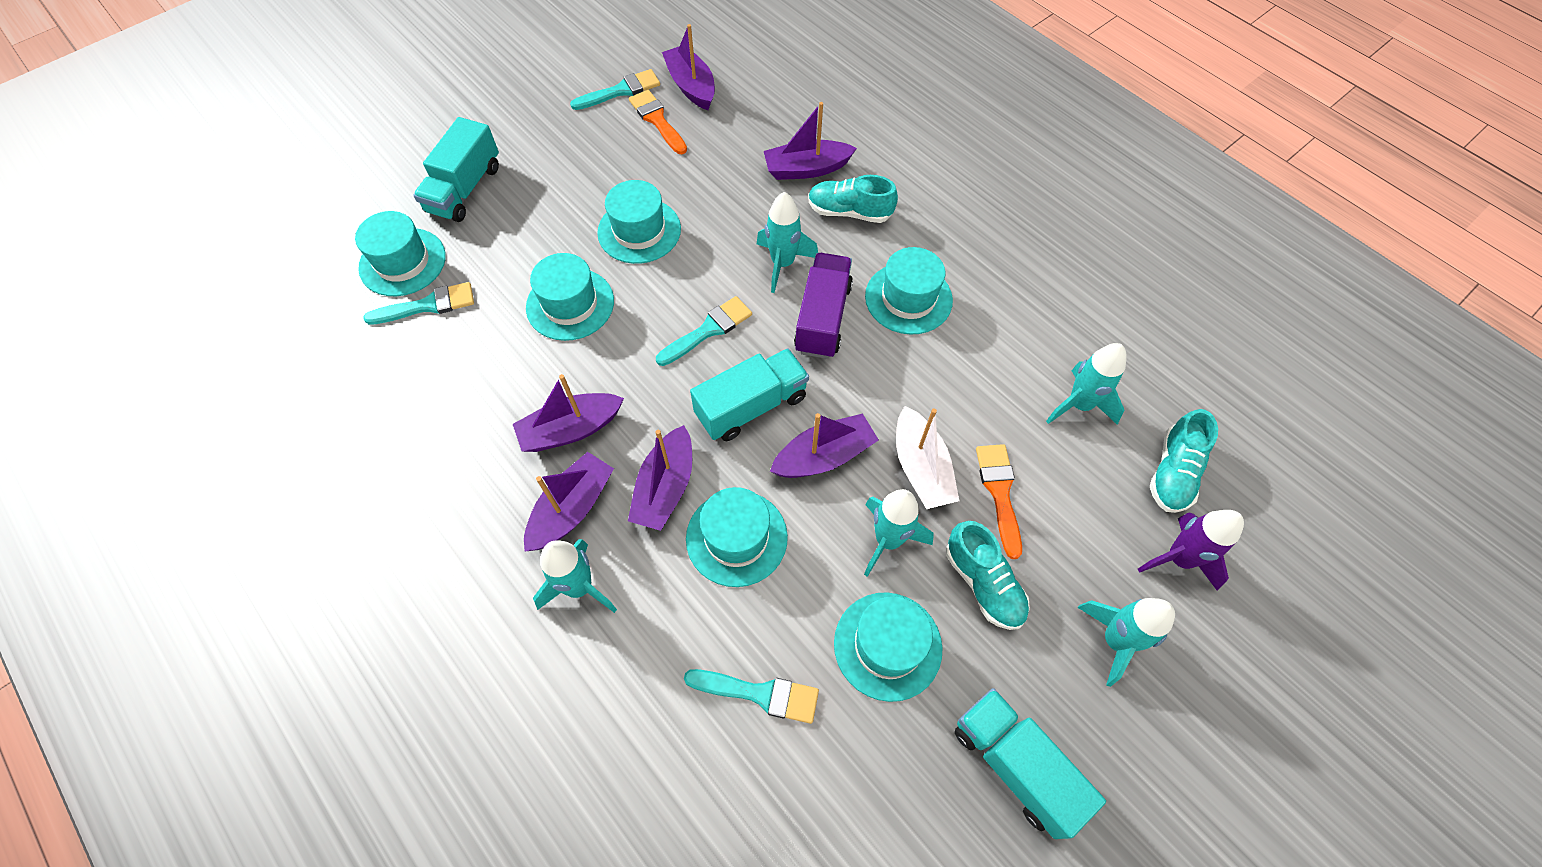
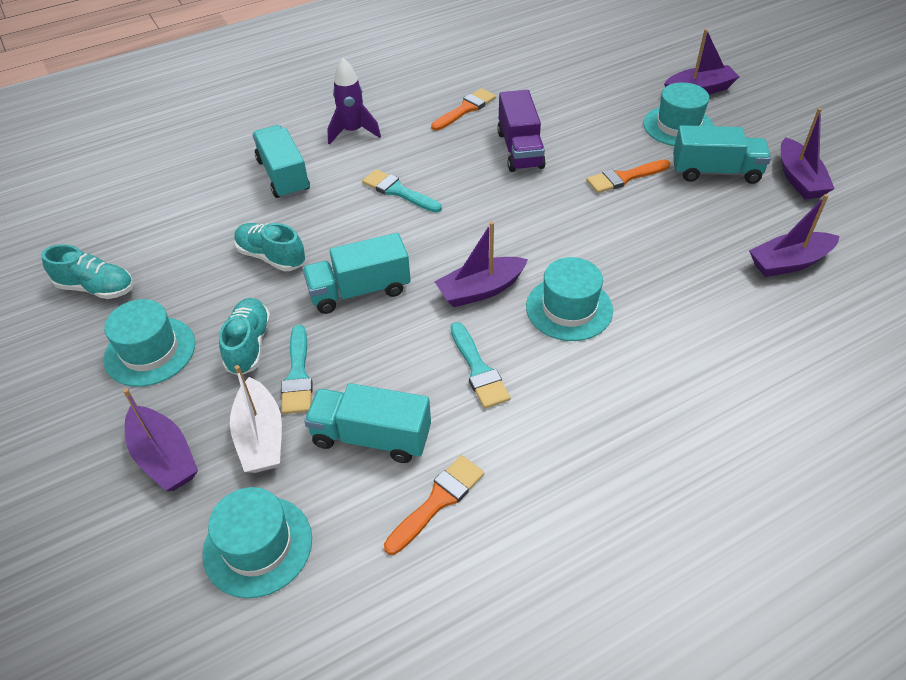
orange brush: [629,90,687,154] [976,444,1022,559] = 2 -> [384,455,484,555] [431,88,496,131] [586,160,670,193] = 3
purple boat: [513,374,624,452] [524,452,614,552] [628,425,692,531] [662,24,715,110] [764,102,857,180] [770,413,879,478] = 6 -> [123,388,198,491] [435,222,528,307] [664,29,740,94] [749,194,839,277] [781,108,835,199] = 5
turquoise brush: [363,282,474,325] [570,69,660,110] [656,296,752,366] [684,669,819,724] = 4 -> [281,325,313,414] [362,169,442,213] [450,322,511,409] = 3
turquoise hat: [355,211,446,296] [526,253,614,341] [597,180,681,264] [686,487,788,587] [834,592,943,702] [865,247,953,335] = 6 -> [104,299,195,387] [203,487,312,598] [526,257,613,341] [643,82,714,146] = 4
turquoise rocket: [533,539,617,613] [757,192,818,293] [864,489,934,577] [1046,343,1127,425] [1077,598,1175,687] = 5 -> none = 0
turquoise truck: [413,117,499,222] [690,348,809,441] [954,688,1106,839] = 3 -> [252,125,310,199] [303,233,411,314] [304,383,431,463] [673,125,771,184] = 4

